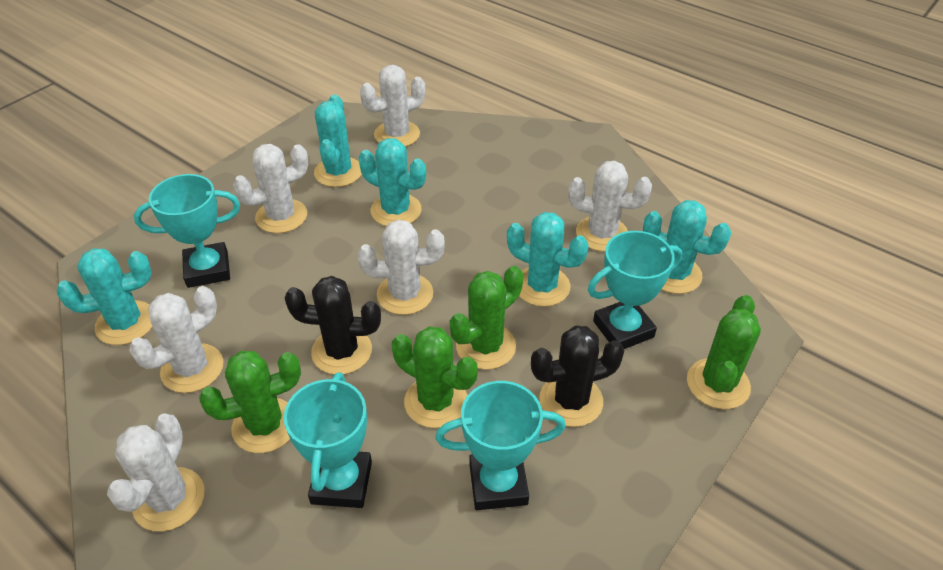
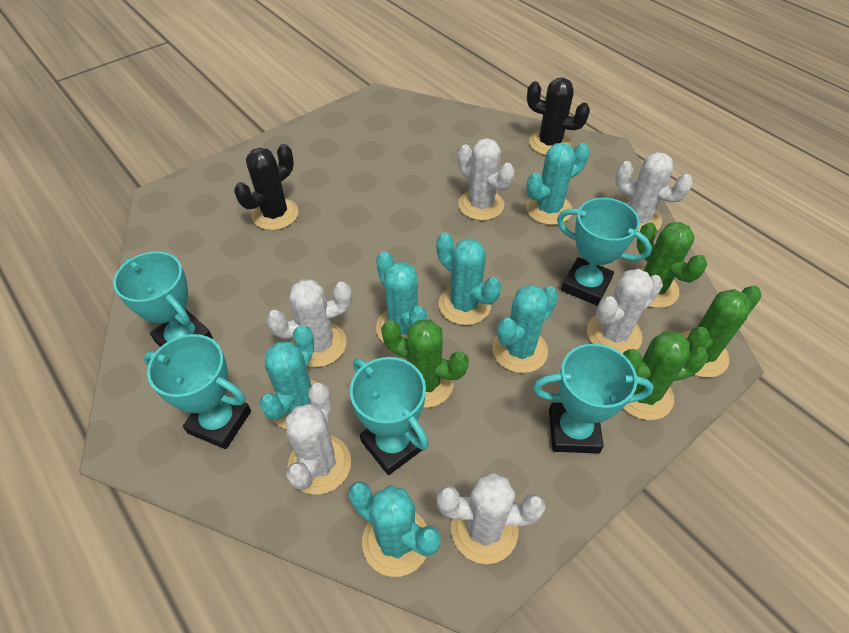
turquoise cactus: [57,248,153,345] [314,94,362,187] [359,138,426,226] [507,212,589,307] [643,200,731,294] = 5 -> [259,325,319,429] [348,481,441,577] [376,251,428,343] [436,233,501,325] [492,285,558,373] [526,143,589,225] = 6
turquoise trophy: [134,174,240,288] [284,372,372,508] [435,381,566,510] [588,231,682,349] = 4 -> [113,251,213,347] [143,334,251,449] [350,357,429,475] [533,343,654,453] [557,198,652,306] = 5

